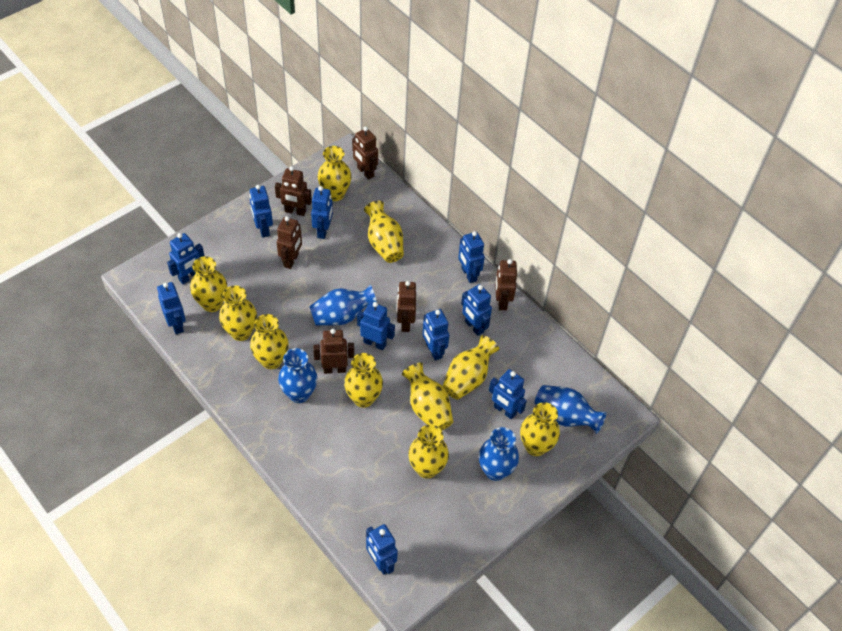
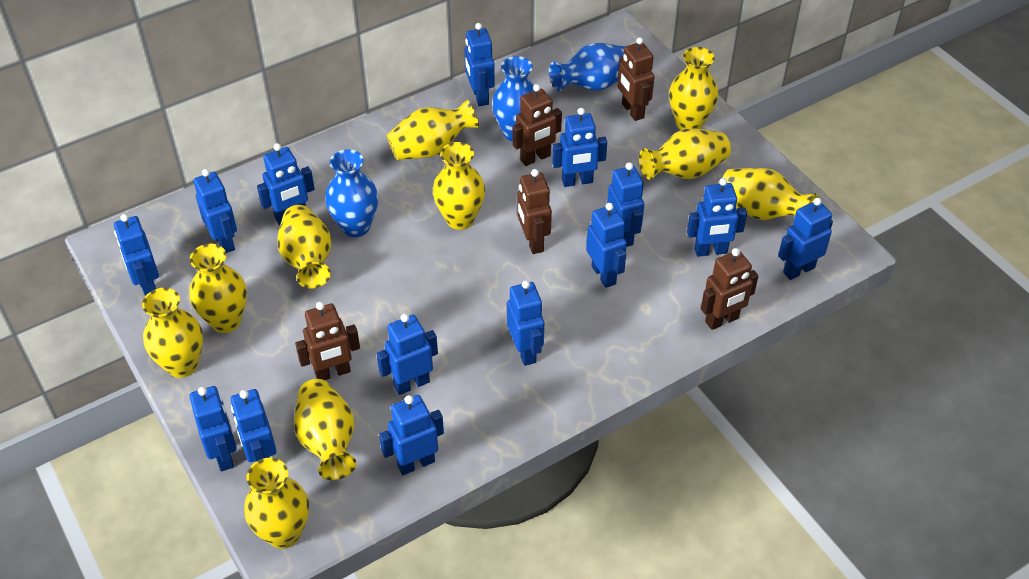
blue robot: [157,282,186,334] [167,233,205,284] [249,185,273,238] [311,186,333,239] [357,302,395,350] [366,524,398,575] [422,309,449,361] [458,231,485,283] [461,284,492,336] [489,369,527,420] = 10 -> [114,214,159,296] [189,386,237,471] [194,169,237,253] [230,389,277,462] [257,143,315,225] [377,314,438,395] [379,395,444,475] [465,23,495,106] [507,280,544,366] [552,108,607,187] [586,203,627,288] [607,162,644,247] [687,178,747,257] [778,198,833,280] = 14
blue vase: [278,348,317,403] [309,285,377,326] [479,427,519,481] [535,385,607,434] = 4 -> [325,149,378,237] [492,56,534,141] [549,43,626,91] = 3
brown robot: [275,166,312,216] [276,216,302,269] [313,329,354,374] [352,127,378,180] [397,281,416,332] [495,259,517,310] = 6 -> [295,302,360,380] [512,84,562,166] [517,169,552,254] [618,37,655,121] [701,248,758,330] = 5

